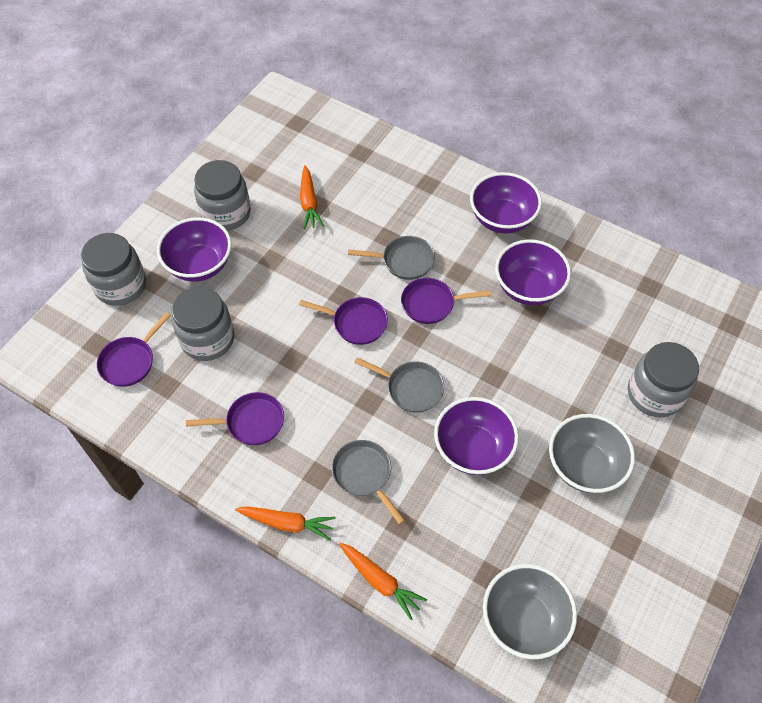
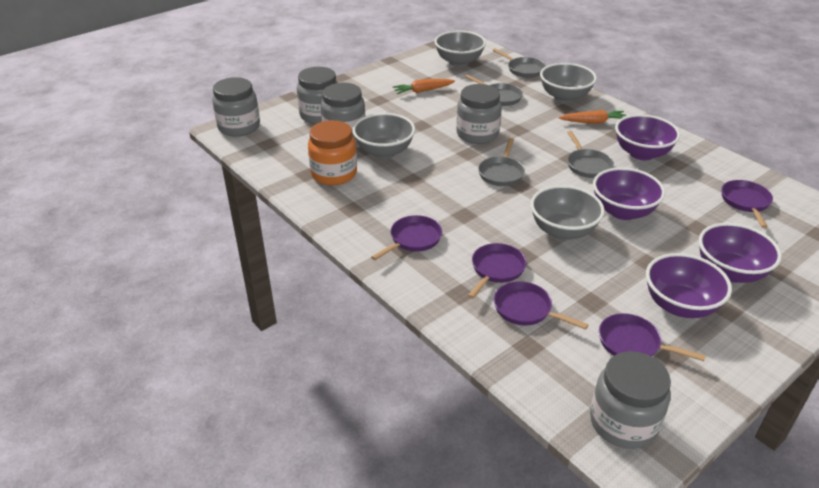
grey bowl: [483,564,577,659] [549,414,635,493] = 2 -> [352,113,415,159] [434,31,486,67] [530,185,605,240] [540,63,597,103] = 4
grey jar: [81,233,146,306] [172,287,234,361] [194,160,251,231] [628,342,699,417] = 4 -> [212,77,260,137] [297,67,338,124] [321,83,365,140] [456,84,502,144] [590,351,671,449] = 5
grey pan: [332,440,405,524] [348,236,435,280] [354,357,444,413] = 3 -> [465,75,523,106] [478,138,525,186] [492,48,546,78] [567,131,614,178] = 4
orange carrot: [235,506,336,541] [300,165,324,229] [339,543,427,620] = 3 -> [392,79,455,94] [559,110,626,124] = 2
orange jar: none = 0 -> [308,120,357,185] = 1
purple pan: [97,312,171,387] [186,392,284,445] [299,297,388,345] [401,278,491,324] = 4 -> [371,215,442,260] [468,243,527,299] [494,281,589,330] [599,313,706,361] [721,180,773,228] = 5

